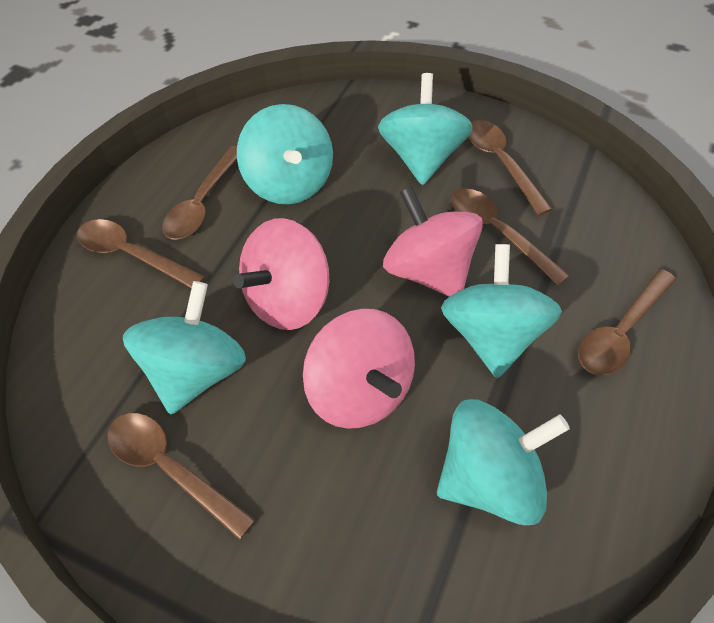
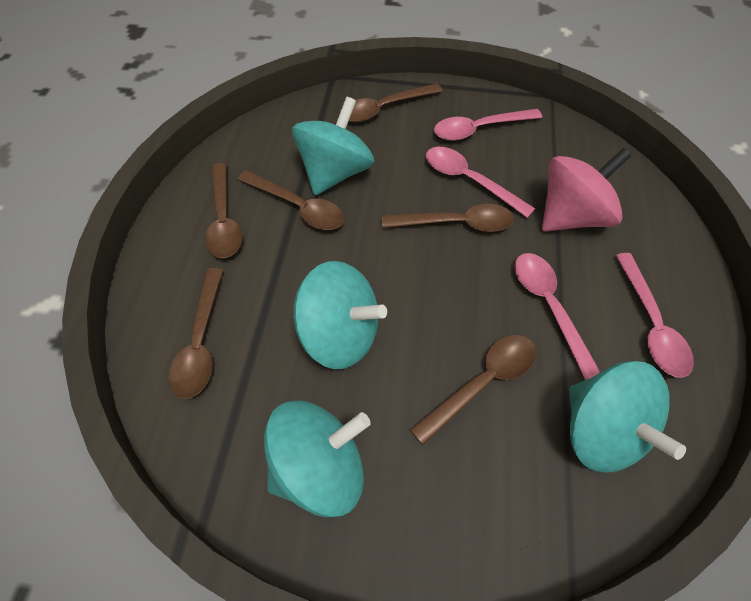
pink spinning top: [233,218,329,330] [303,309,415,429] [383,186,483,297] = 3 -> [542,148,632,232] = 1
pink spoon: none = 0 -> [426,147,535,218] [434,109,542,141] [514,253,600,380] [615,253,694,378] = 4
turquoise spinning top: [123,281,246,414] [237,104,333,204] [378,73,473,185] [437,399,570,525] [441,244,562,378] = 5 -> [264,400,371,517] [292,97,374,195] [293,261,387,369] [569,361,686,473] = 4

